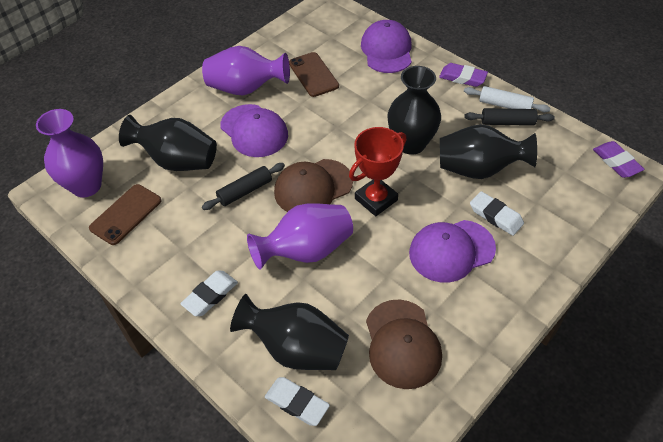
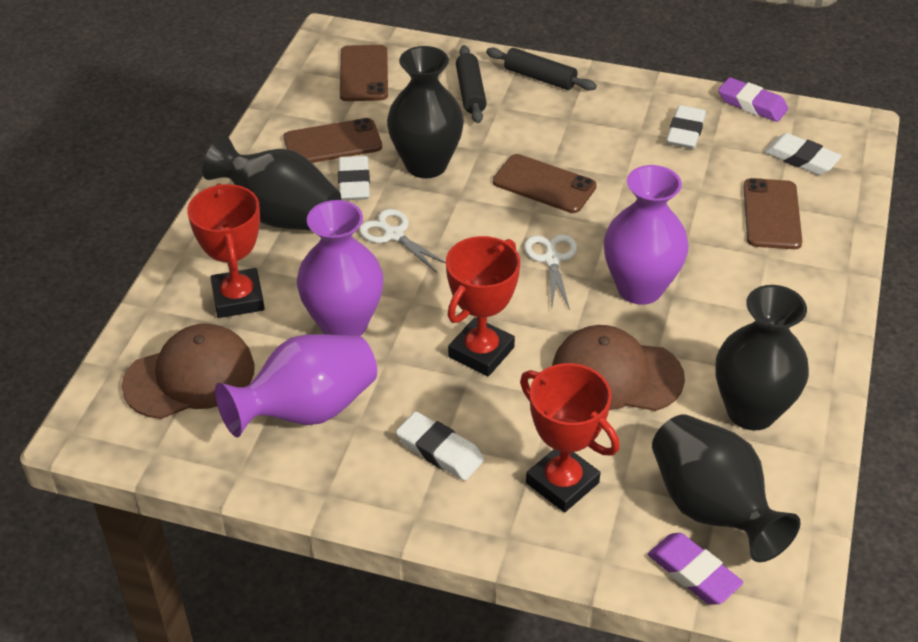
brown phone: [89,184,162,245] [289,52,339,97] = 2 -> [284,118,382,163] [340,45,388,101] [493,154,597,213] [743,178,802,249] = 4
purple cap: [220,104,288,157] [361,20,412,73] [409,220,496,282] = 3 -> none = 0
red trophy: [349,127,407,216] = 1 -> [187,183,265,318] [446,236,520,376] [520,363,620,512] = 3
white eraser: [180,271,238,316] [265,377,330,426] [470,191,524,236] = 3 -> [338,156,370,200] [396,412,484,481] [666,105,706,149] [764,133,842,175] = 4
white rolling pin: [464,86,551,112] = 1 -> none = 0
white scissors: none = 0 -> [359,209,446,273] [524,234,577,310] = 2

